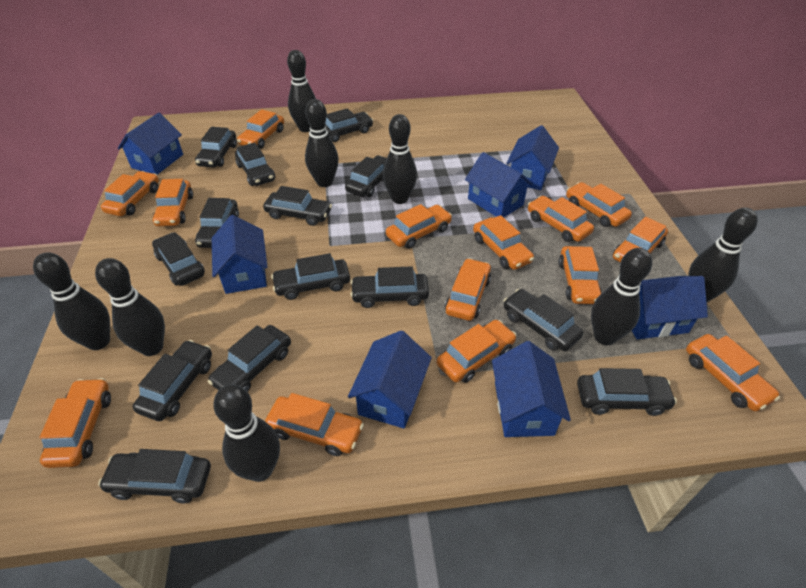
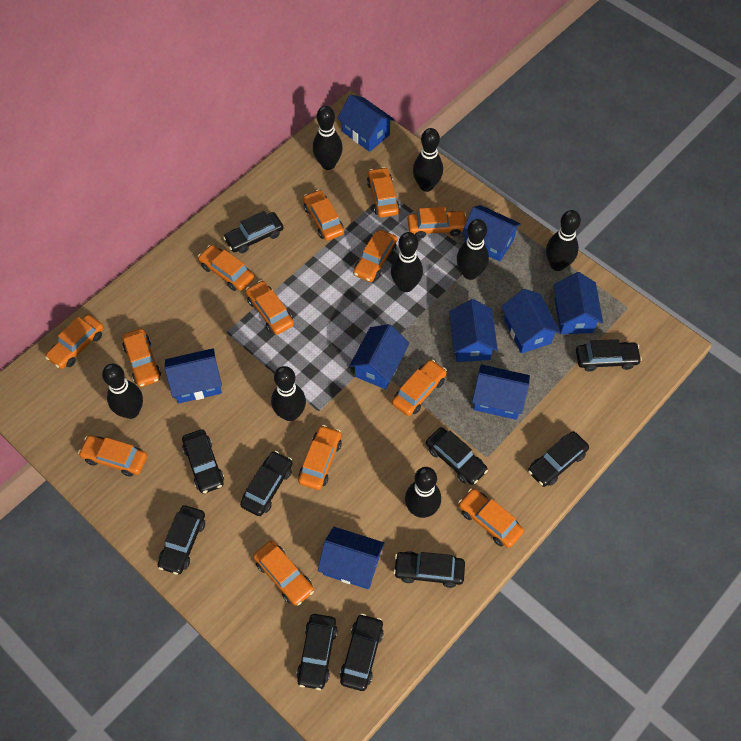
black car: [98,449,211,503] [133,340,212,421] [152,232,205,286] [195,127,237,168] [195,198,239,248] [208,325,291,392] [235,142,275,186] [263,186,332,226] [271,253,350,300] [325,108,373,142] [345,156,387,197] [350,266,429,308] [503,289,583,351] [577,368,677,416] = 14 -> [158,505,205,575] [182,429,224,494] [223,211,283,253] [240,451,293,516] [297,614,338,690] [340,614,384,691] [393,551,465,588] [426,427,488,485] [528,431,589,487] [576,339,642,372] = 10
blue house: [118,112,183,175] [212,215,267,294] [348,331,432,428] [465,152,533,218] [492,341,571,437] [507,125,559,190] [632,276,708,339] = 7 -> [165,348,222,403] [318,527,385,589] [337,94,395,152] [349,324,410,389] [449,299,498,362] [462,205,521,262] [472,364,530,420] [501,289,561,354] [554,272,603,334] = 9
orange car: [39,378,111,468] [101,171,159,216] [153,179,193,226] [237,109,284,149] [265,393,364,456] [386,204,452,249] [437,320,516,383] [445,258,491,321] [473,215,534,270] [528,196,594,242] [558,246,602,304] [566,182,632,227] [613,217,668,262] [686,334,780,411] = 14 -> [45,314,104,369] [78,435,147,477] [122,329,161,387] [198,245,254,291] [246,280,294,335] [253,541,314,606] [298,425,342,490] [303,190,344,241] [353,230,397,282] [367,167,400,218] [392,359,447,416] [408,207,466,238] [458,488,524,548] = 13

